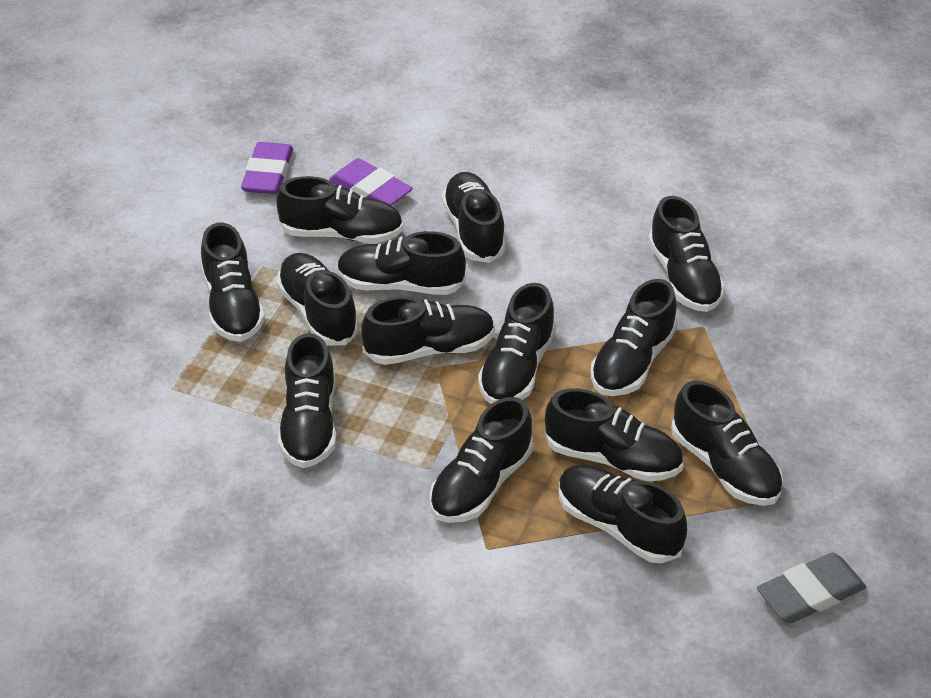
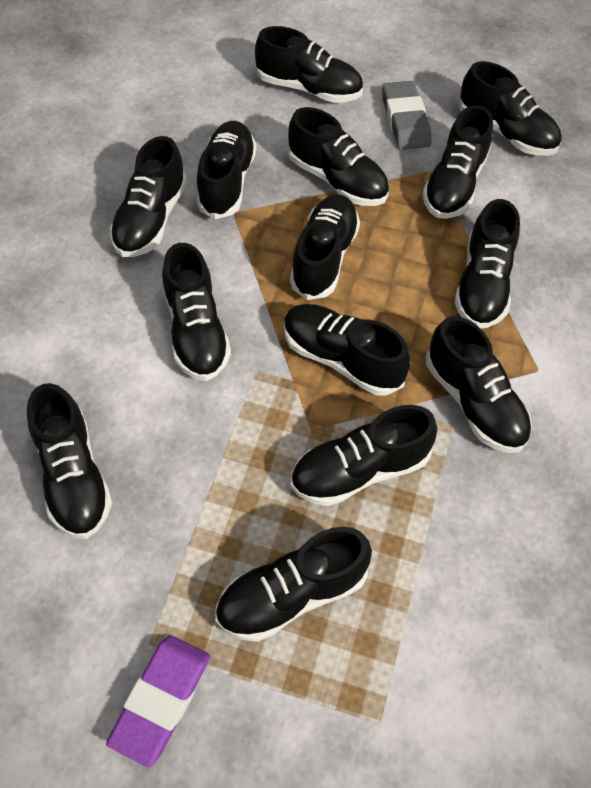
purple eraser: [241,142,293,194] [329,158,413,206] = 2 -> [106,635,210,767] = 1

